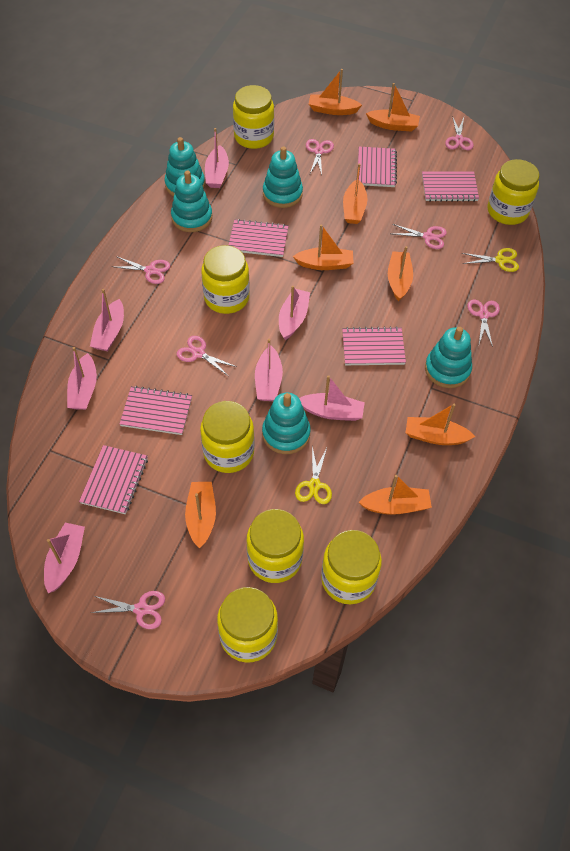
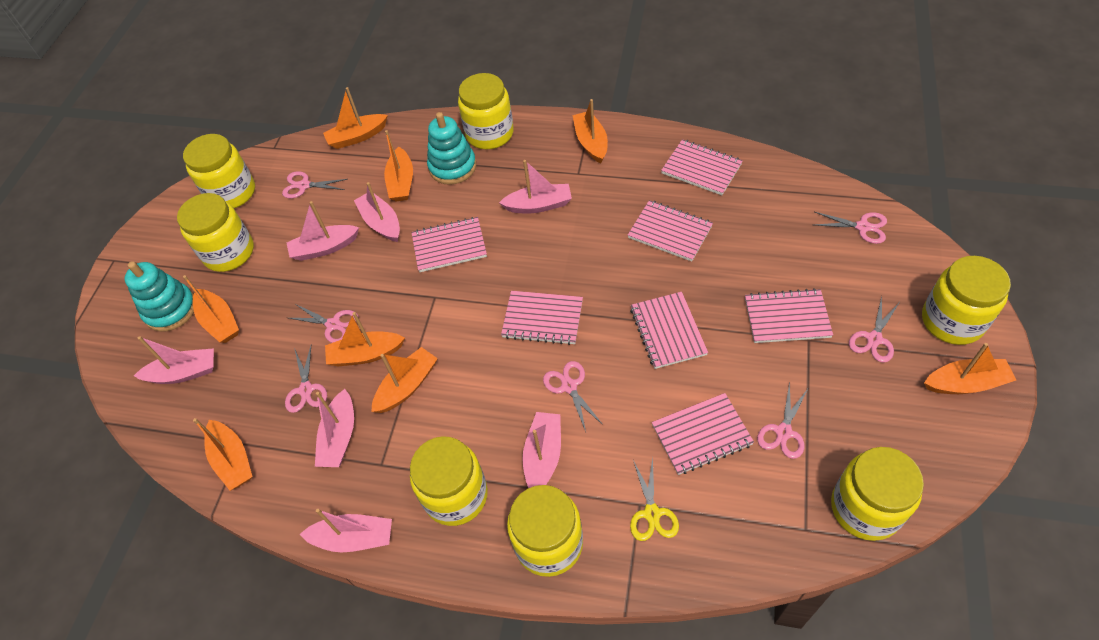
pink notebook: [79,445,148,514] [120,386,192,435] [228,219,289,257] [342,326,406,365] [358,147,397,187] [422,171,479,202] = 6 -> [411,217,487,272] [501,291,583,345] [628,200,713,261] [630,292,708,369] [652,393,754,475] [661,139,743,195] [745,288,833,343] = 7
turquoise stacking toy: [165,137,205,196] [171,170,212,232] [262,393,311,454] [263,146,303,208] [425,327,472,388] = 5 -> [124,261,194,332] [427,112,476,185] = 2
yellow scissors: [295,446,332,504] [462,248,519,272] = 2 -> [630,457,679,541] = 1

